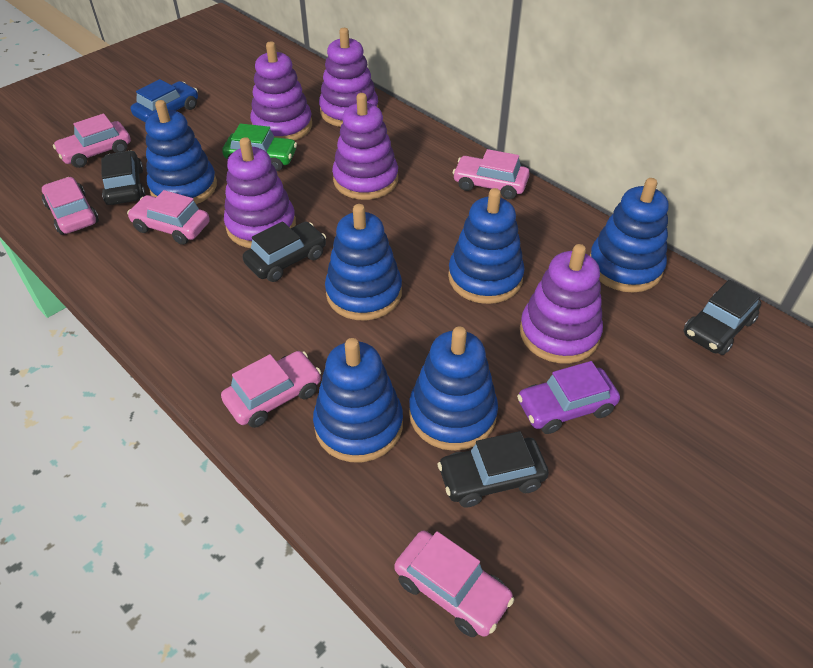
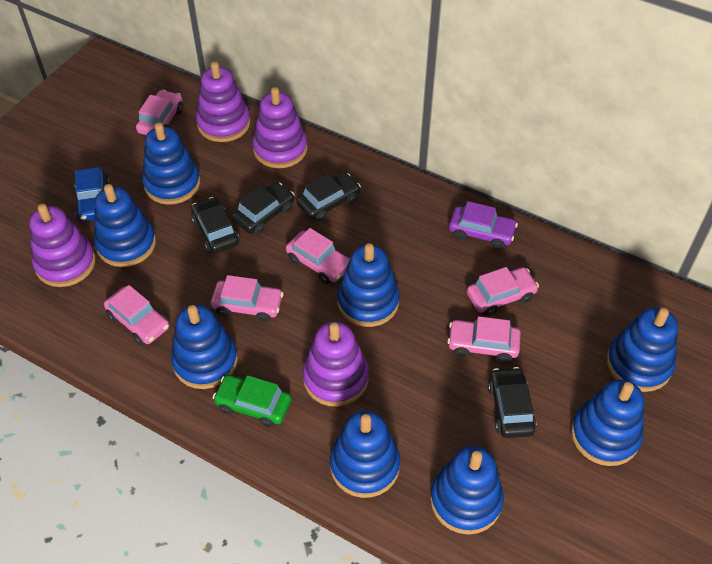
blue stacking toy: [145,100,217,204] [313,338,403,462] [325,204,402,320] [409,326,498,451] [448,188,524,304] [590,178,669,292] = 6 -> [94,184,156,267] [142,122,200,205] [171,305,238,389] [330,410,400,498] [337,243,400,327] [430,446,504,535] [571,379,644,466] [607,307,678,392] = 8
purple stacking toy: [224,137,296,248] [250,41,312,141] [319,28,378,127] [332,93,398,200] [520,244,603,363] = 5 -> [29,204,96,287] [196,61,250,142] [252,87,308,168] [303,322,369,407] = 4

